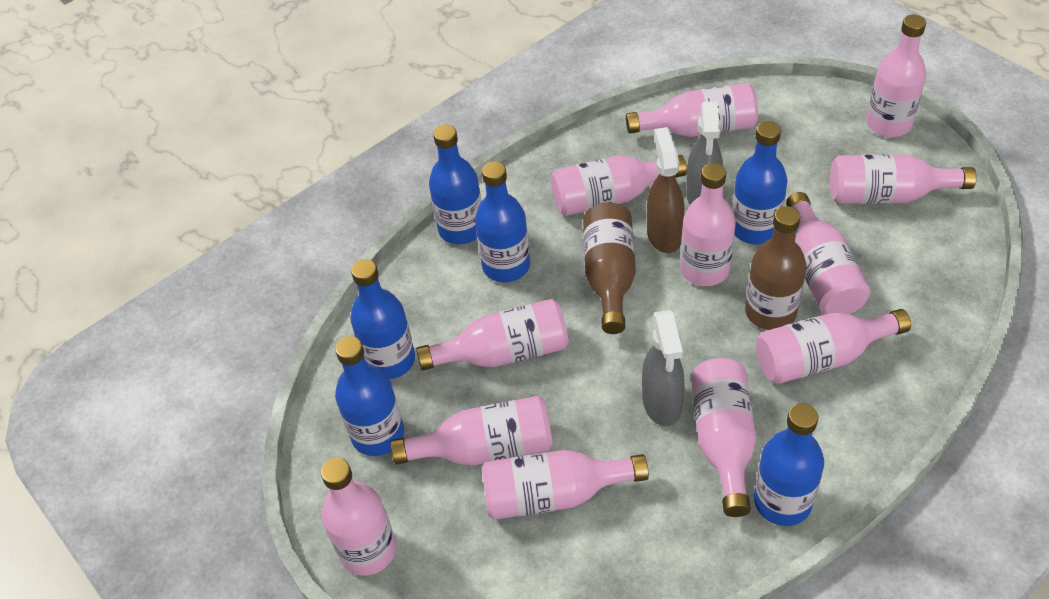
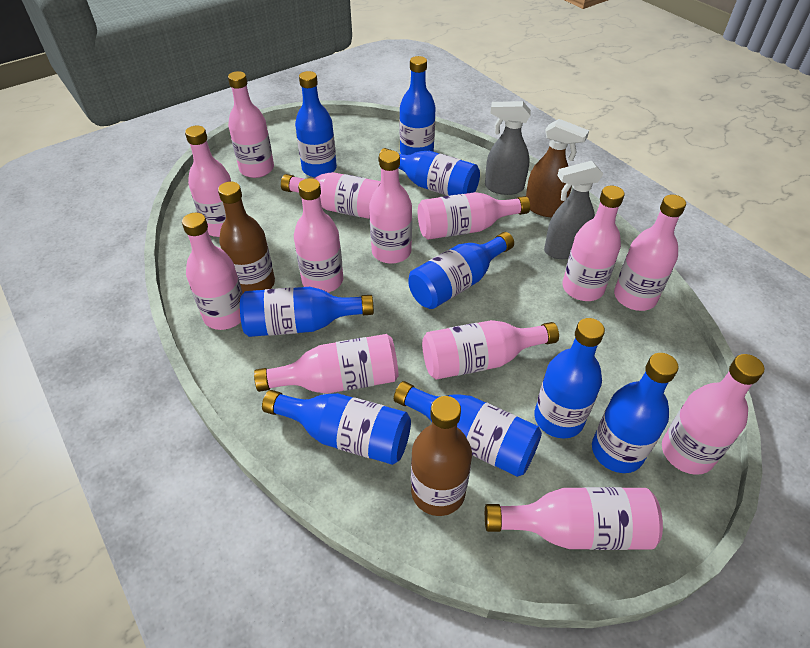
blue bottle: [335,336,404,456] [350,259,415,379] [429,125,481,245] [475,161,530,282] [732,121,787,244] [754,403,824,526] = 6 -> [240,287,374,337] [262,390,411,465] [295,71,337,177] [378,148,480,196] [394,381,542,477] [400,56,436,155] [408,232,514,309] [534,318,605,438] [592,353,679,473] = 9
pink bottle: [321,458,396,576] [391,396,553,466] [416,299,568,370] [481,450,649,520] [551,155,687,216] [626,83,758,137] [680,163,736,286] [691,358,756,517] [756,309,911,384] [786,192,870,314] [830,154,977,204] [866,14,926,137] = 12 -> [182,213,243,330] [185,125,231,237] [228,71,274,178] [254,334,399,394] [281,172,381,219] [294,178,343,292] [369,150,412,264] [418,192,530,240] [422,320,559,380] [485,487,663,550] [562,186,625,301] [614,195,686,311] [662,354,764,475] = 13

